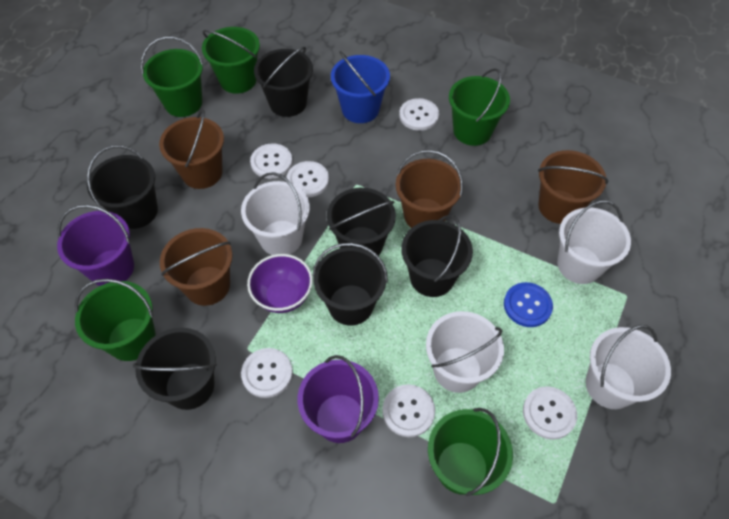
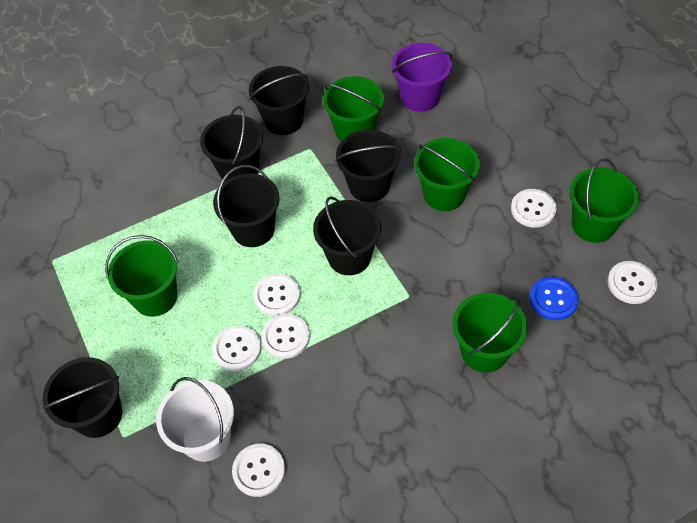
blue bucket: [331,51,390,123] = 1 -> none = 0
brown bucket: [159,109,224,189] [160,228,232,306] [396,150,463,228] [538,150,608,224] = 4 -> none = 0
purple bowl: [247,254,313,313] = 1 -> none = 0
purple bucket: [57,205,134,286] [298,355,379,443] = 2 -> [392,43,452,112] = 1
white bucket: [241,172,310,255] [426,311,504,393] [557,200,631,284] [586,325,671,409] = 4 -> [156,377,234,462] = 1

